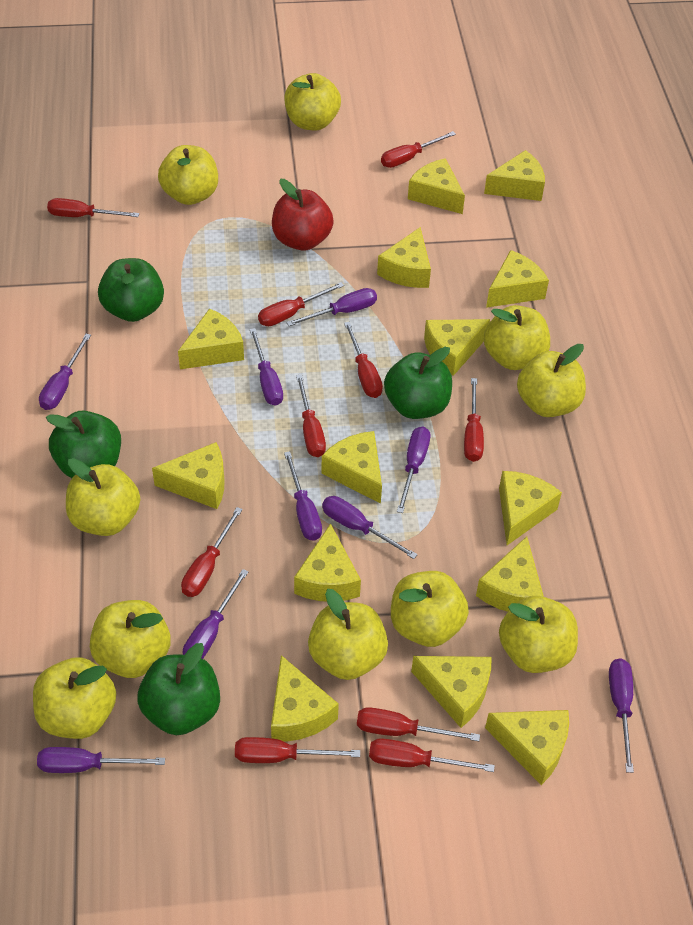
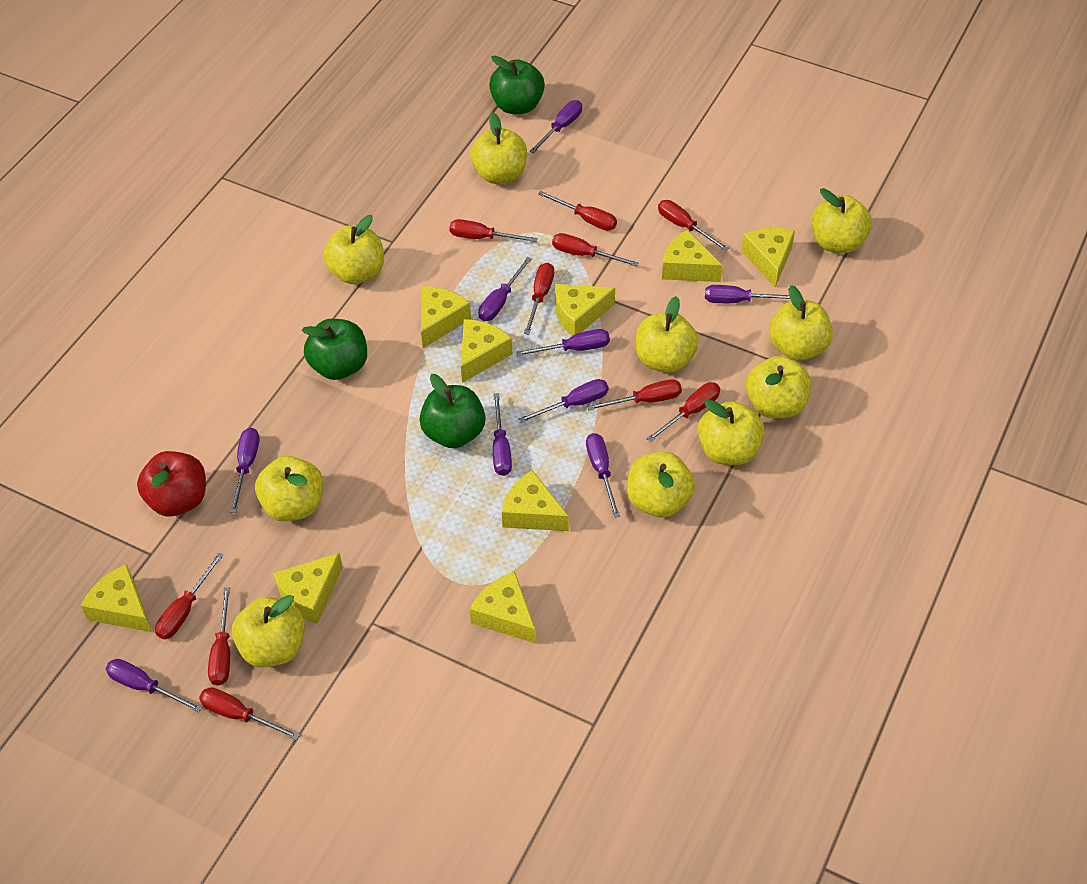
green apple: [46,411,121,478] [98,258,164,322] [138,643,220,735] [384,347,452,419] = 4 -> [302,319,367,380] [420,374,486,448] [489,56,545,114] = 3
yellow cheese: [152,442,224,509] [178,308,244,369] [271,655,339,742] [294,523,361,601] [321,431,382,504] [377,227,431,288] [408,158,465,214] [411,656,492,728] [424,319,490,376] [476,536,544,612] [484,150,545,201] [485,710,569,785] [486,250,549,308] [499,471,562,545] = 14 -> [81,564,152,632] [273,553,343,624] [421,286,471,348] [461,319,512,383] [470,572,536,643] [502,470,569,531] [555,284,615,336] [662,229,723,282] [741,228,795,288] = 9

